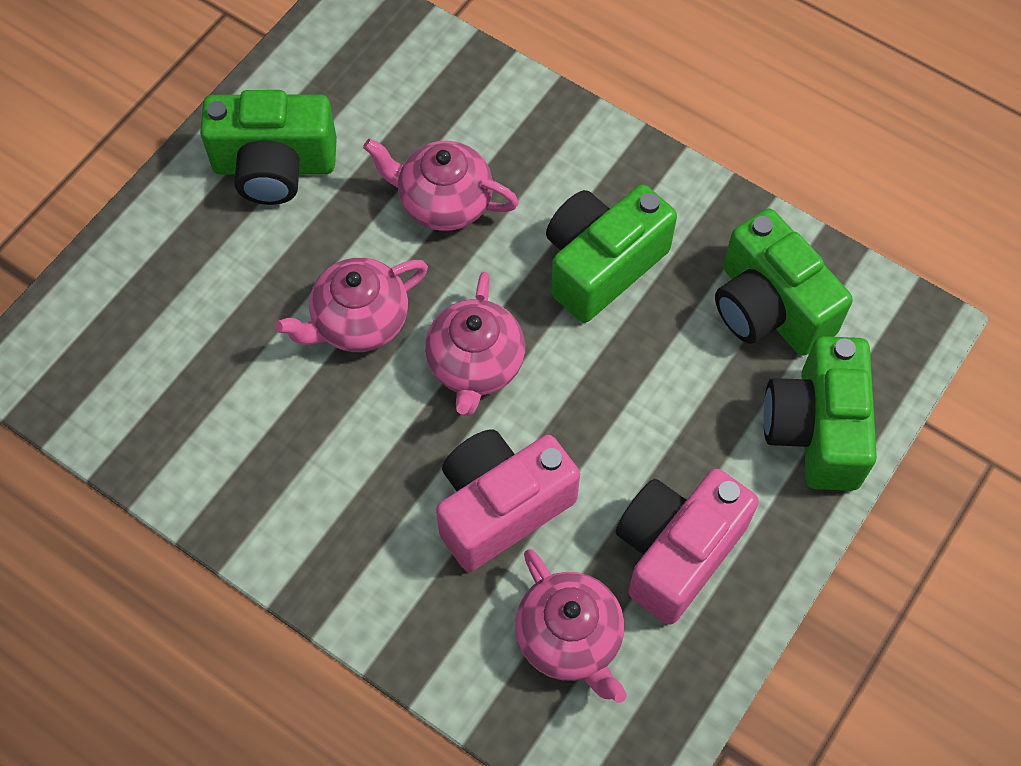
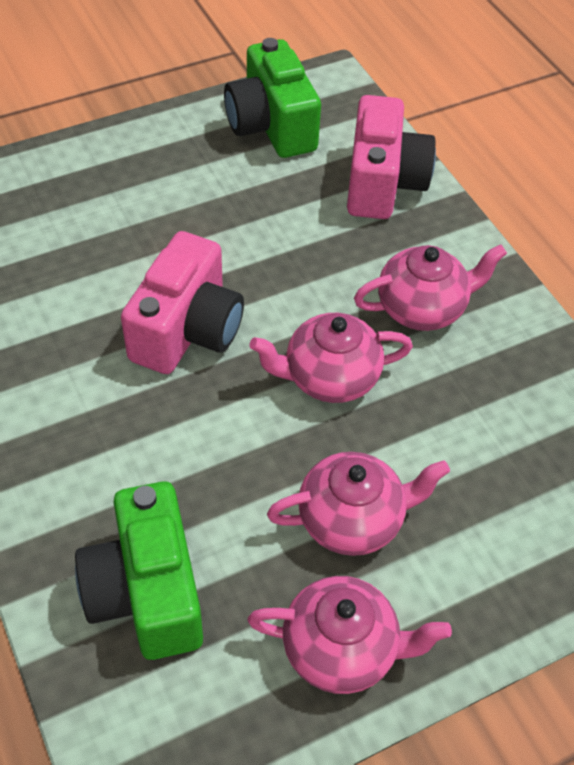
green camera: [200,90,337,205] [546,184,677,323] [715,208,853,356] [763,336,877,491] = 4 -> [75,481,203,660] [224,38,321,158] = 2

